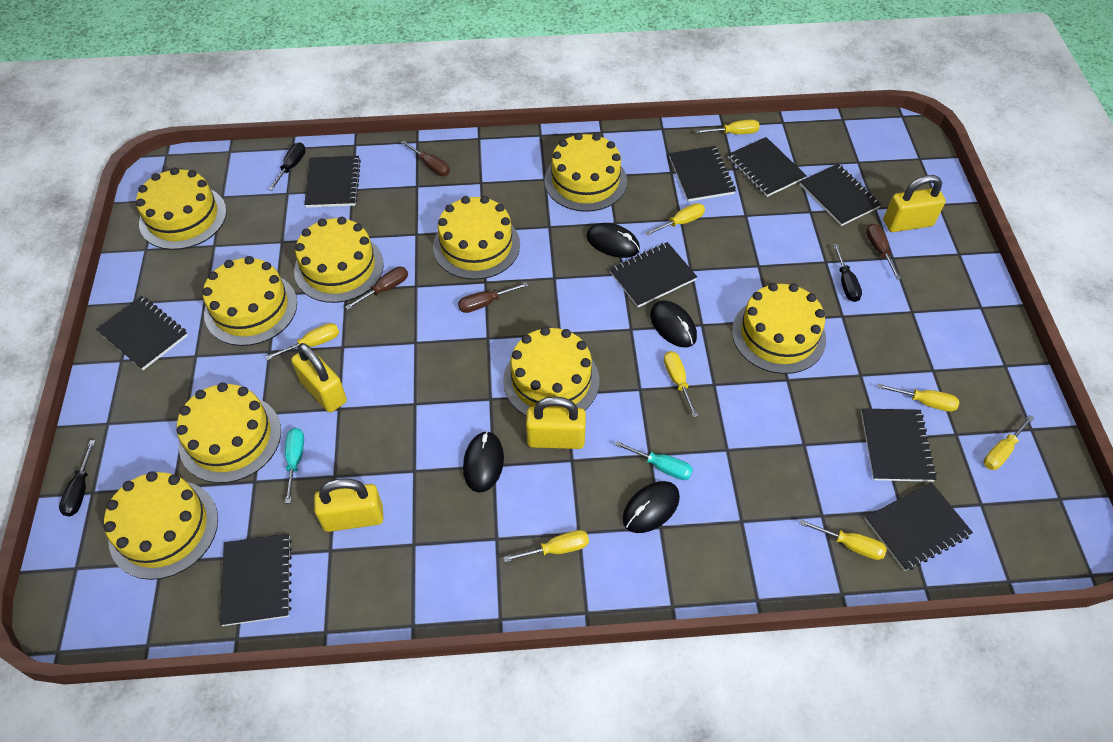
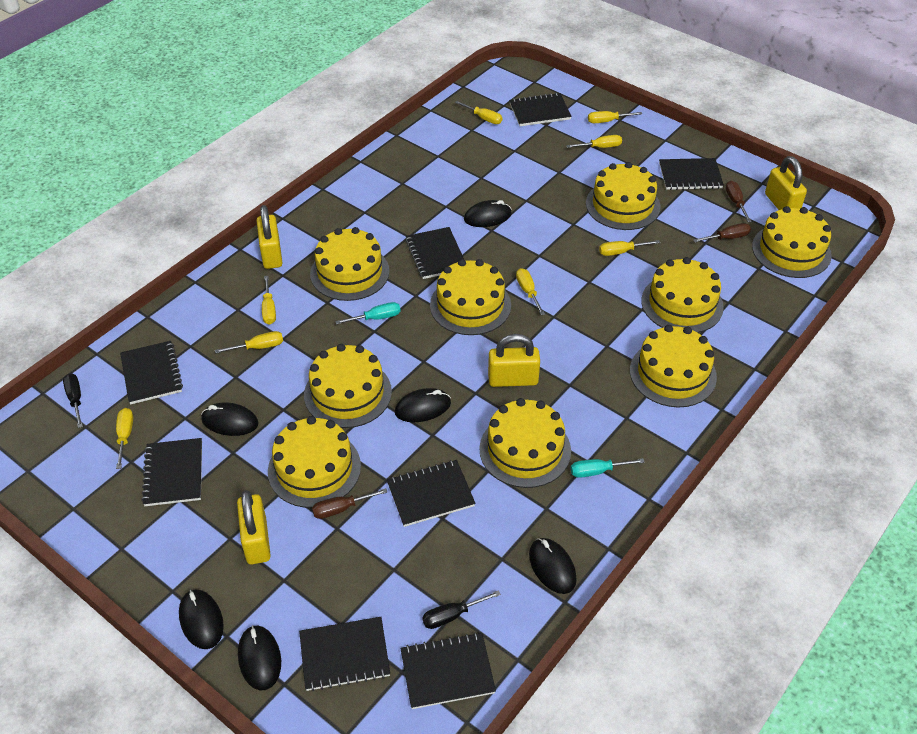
black mouse: [463,431,504,493] [586,223,640,258] [622,481,680,533] [650,300,697,347] = 4 -> [179,589,224,649] [201,402,259,436] [238,625,281,691] [395,388,451,422] [464,200,512,227] [529,538,577,594] = 6
black notebook: [96,296,188,370] [220,534,292,626] [304,156,361,208] [609,242,697,307] [669,146,736,202] [728,137,807,197] [799,164,882,226] [861,408,937,482] [865,482,973,571] = 9 -> [120,341,183,404] [141,438,202,506] [299,617,390,691] [387,460,476,527] [400,632,496,709] [405,227,464,279] [509,93,572,126] [659,158,724,190] = 8
black screwdriver: [59,440,95,517] [268,143,306,190] [833,244,862,302] = 3 -> [63,373,83,428] [422,590,501,629] = 2
brown screwdriver: [345,267,408,310] [401,140,450,176] [458,282,528,313] [866,223,901,279] = 4 -> [312,488,387,519] [693,223,751,243] [725,181,752,222] = 3

